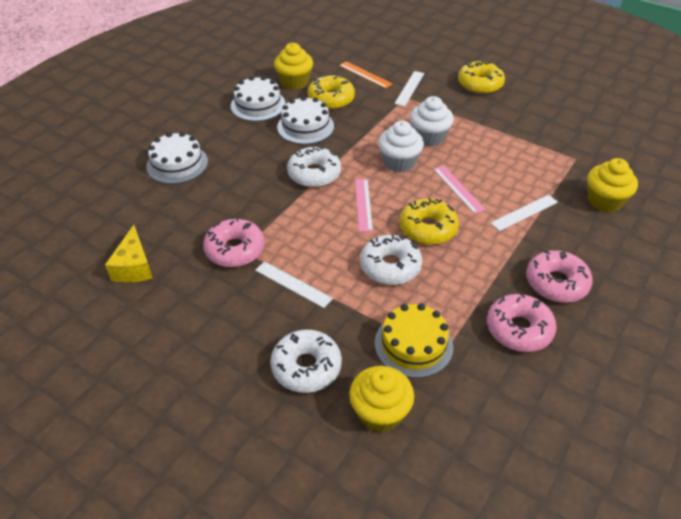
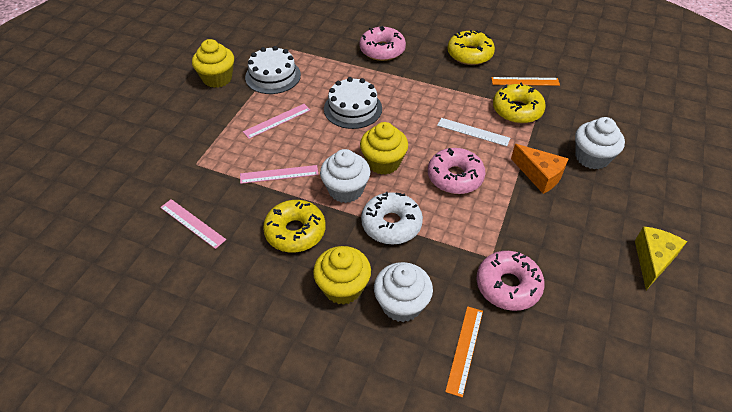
orange cheese: none = 0 -> [511,144,569,194] = 1
orange ruler: [339,61,392,89] = 1 -> [445,306,483,397] [491,77,560,86] = 2
pink ruler: [355,179,373,232] [433,165,486,214] = 2 -> [160,199,226,249] [240,165,319,184] [243,104,310,139] = 3
white cake: [146,132,208,184] [231,76,286,121] [277,96,334,144] = 3 -> [245,46,301,94] [324,77,382,129] = 2
white cupcake: [378,121,424,172] [410,96,454,147] = 2 -> [320,149,371,203] [374,262,433,322] [575,117,625,170] = 3
white donut: [270,330,342,393] [287,146,341,188] [360,235,423,285] = 3 -> [361,192,423,244] = 1
white ruler: [255,261,333,308] [394,71,424,106] [491,195,558,231] = 3 -> [437,118,510,146] = 1
yellow cake: [375,303,453,378] = 1 -> none = 0

